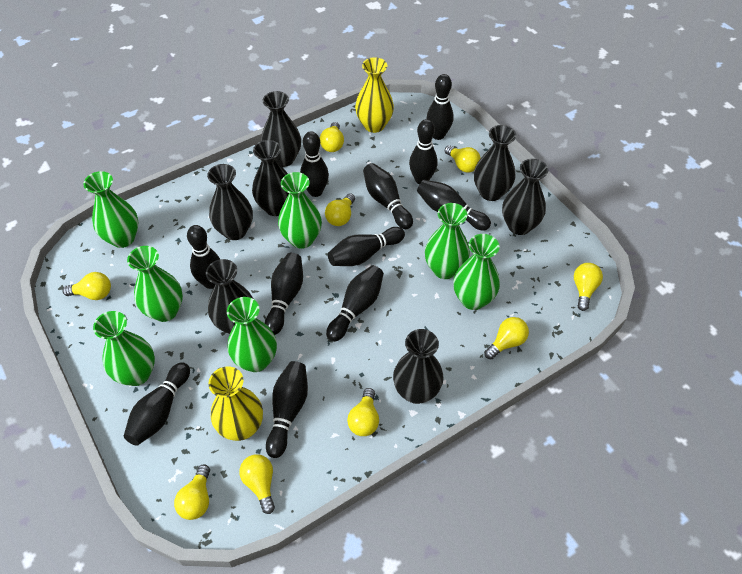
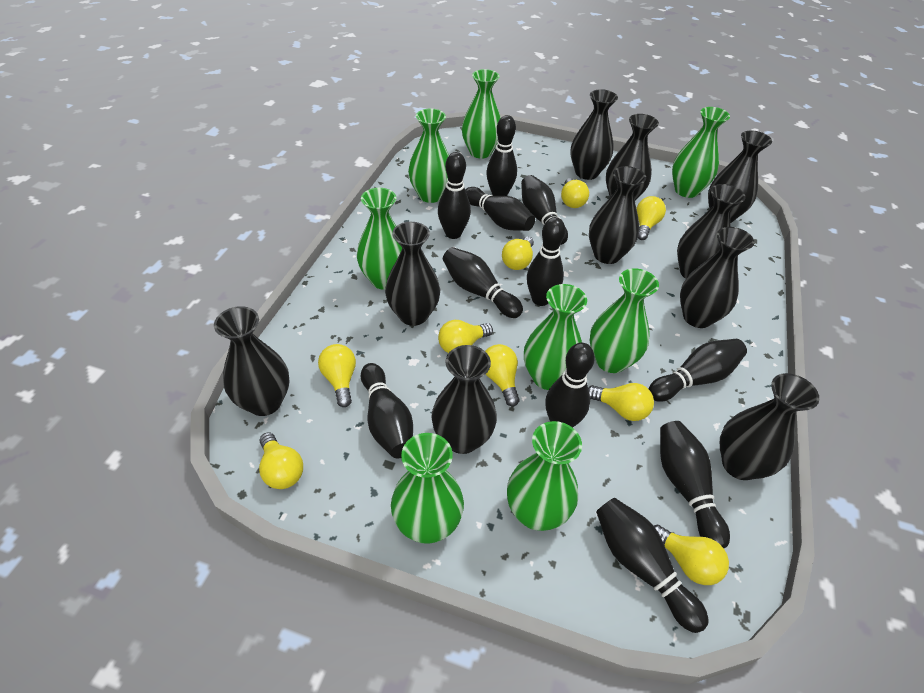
black vase: [206,259,253,334] [207,164,253,240] [252,140,289,216] [261,91,301,167] [393,329,443,404] [474,125,516,201] [502,159,548,235] = 7 -> [214,306,290,416] [385,222,440,326] [431,345,497,454] [570,89,618,180] [589,166,646,264] [606,114,659,200] [677,184,746,279] [680,227,754,328] [708,130,772,223] [720,373,819,480] = 10
green vase: [83,171,138,248] [93,311,155,386] [127,246,183,322] [227,297,277,372] [278,172,322,249] [425,203,470,279] [453,234,500,310] = 7 -> [357,188,402,290] [391,433,464,544] [408,108,449,203] [462,69,501,159] [507,421,582,531] [524,284,587,390] [590,268,659,373] [672,107,730,198] = 8
yellow vase: [208,366,263,441] [355,57,394,133] = 2 -> none = 0

